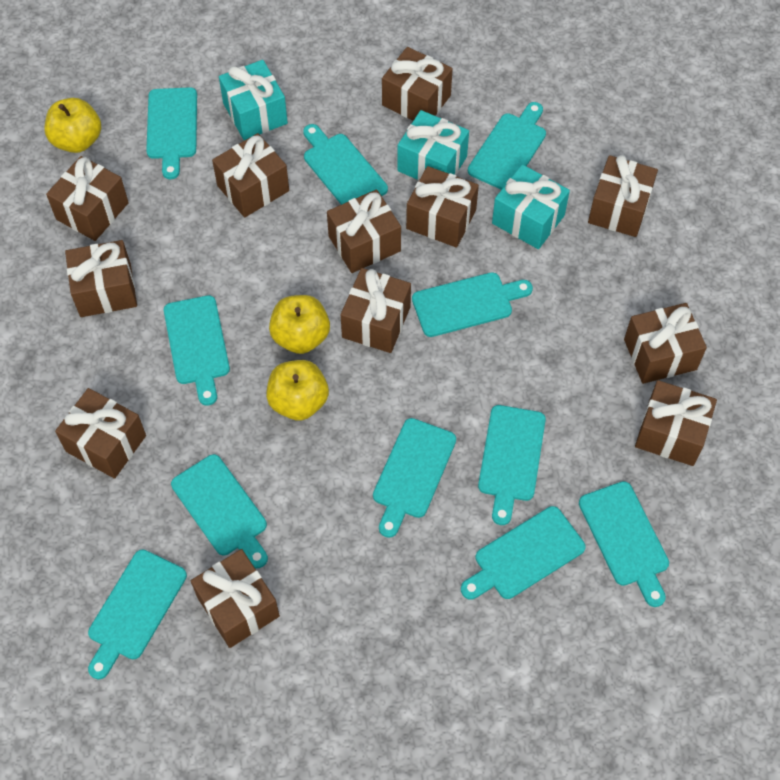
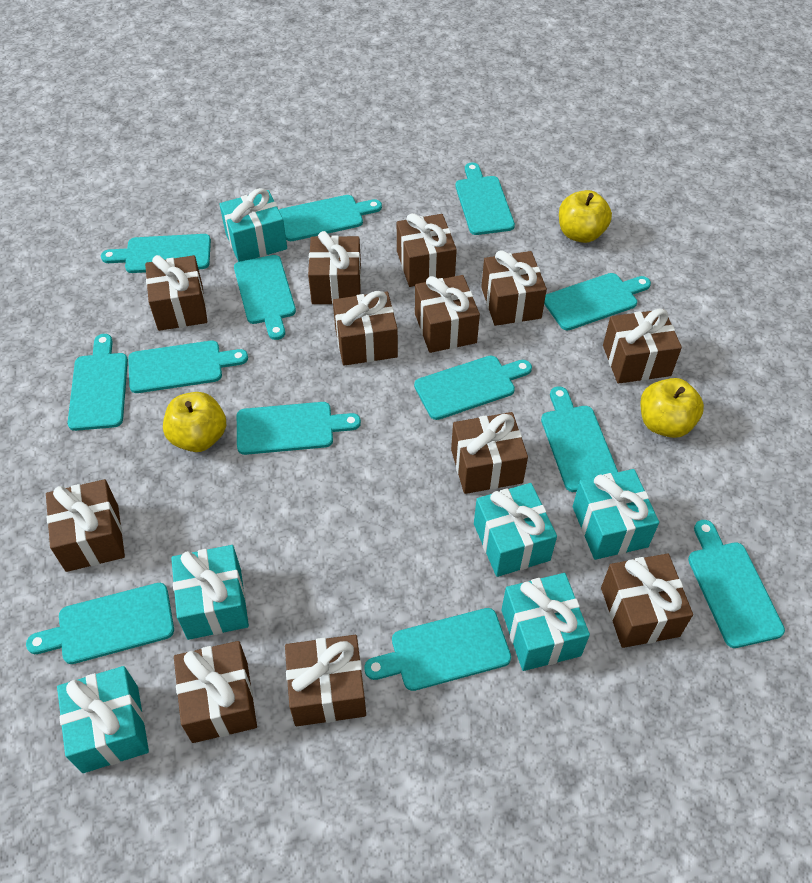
turquoise cutting board: [88,550,187,679] [146,87,197,179] [164,295,230,406] [171,454,268,568] [303,124,388,205] [373,418,456,538] [412,272,533,337] [461,506,586,599] [468,102,546,190] [478,405,546,525] [579,481,669,607] = 11 -> [26,583,174,664] [68,334,128,431] [101,234,211,273] [128,341,248,393] [234,255,296,340] [237,402,361,455] [279,195,382,241] [364,608,511,691] [414,356,532,420] [455,163,515,235] [541,387,618,492] [544,273,651,330] [688,520,785,648] = 13
turquoise gift: [219,60,288,140] [397,110,469,181] [492,164,570,249] = 3 -> [57,666,149,773] [171,545,249,640] [219,188,287,262] [474,483,557,577] [501,573,590,671] [573,469,659,560] = 6

